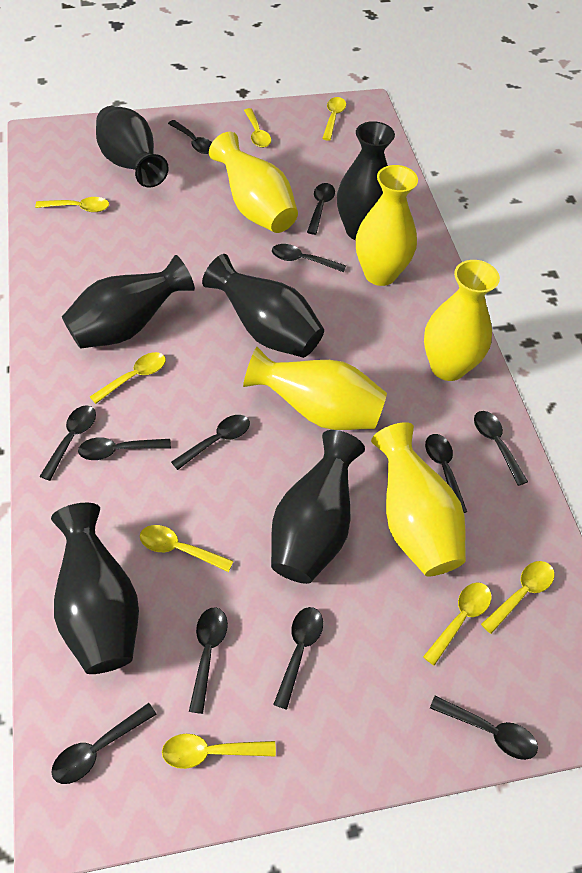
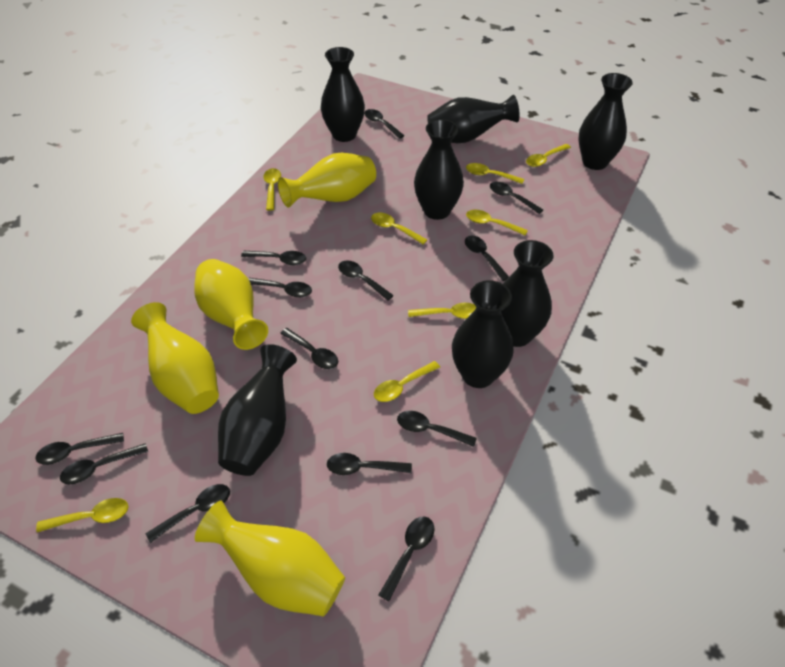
black spoon: [39,405,96,481] [52,703,157,784] [78,437,171,460] [168,120,212,154] [171,415,250,470] [189,607,228,714] [272,244,346,272] [273,607,323,710] [307,183,335,235] [425,434,467,513] [430,696,538,760] [474,411,528,486] = 12 -> [35,433,124,465] [60,443,148,484] [146,484,230,543] [241,251,306,265] [248,278,312,298] [280,328,338,369] [327,453,412,475] [338,260,394,301] [364,109,405,139] [379,516,435,601] [397,411,477,447] [465,236,509,281] [490,182,543,214] = 13
black vase: [51,503,139,674] [62,255,195,349] [96,106,169,188] [202,254,324,358] [271,430,365,584] [337,121,395,240] = 6 -> [218,344,297,476] [321,47,365,142] [414,119,464,220] [427,95,519,143] [452,280,514,388] [501,240,554,347] [578,73,633,170] = 7
yellow vase: [209,132,298,233] [243,347,387,430] [356,165,418,286] [371,422,466,576] [424,260,500,381] = 5 -> [131,302,219,414] [194,259,268,350] [195,501,345,617] [278,153,376,208] = 4

